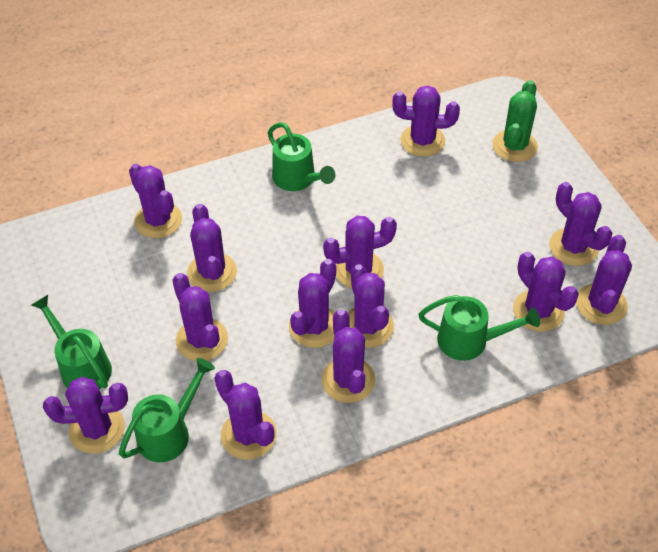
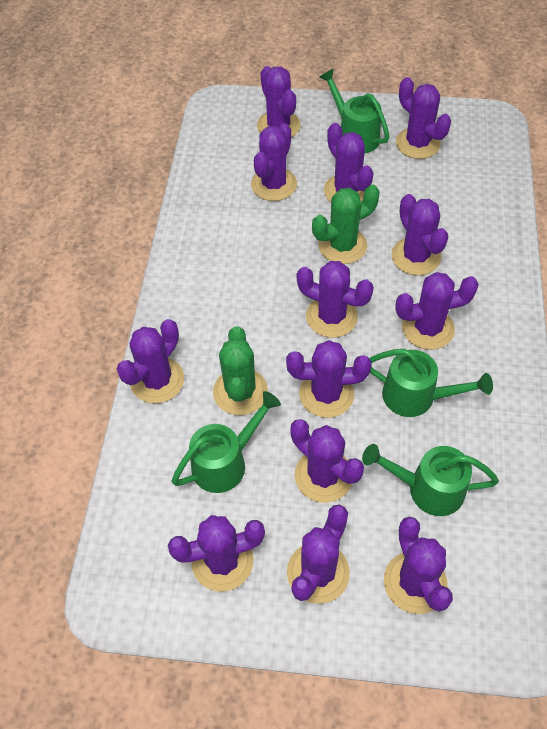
green cactus: [492,80,538,162] = 1 -> [213,326,268,415] [312,185,380,264] = 2

